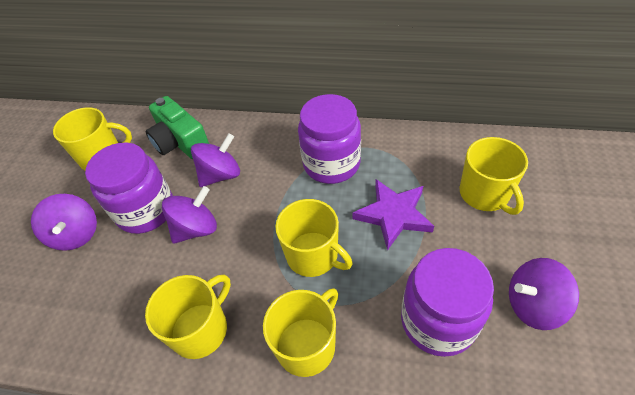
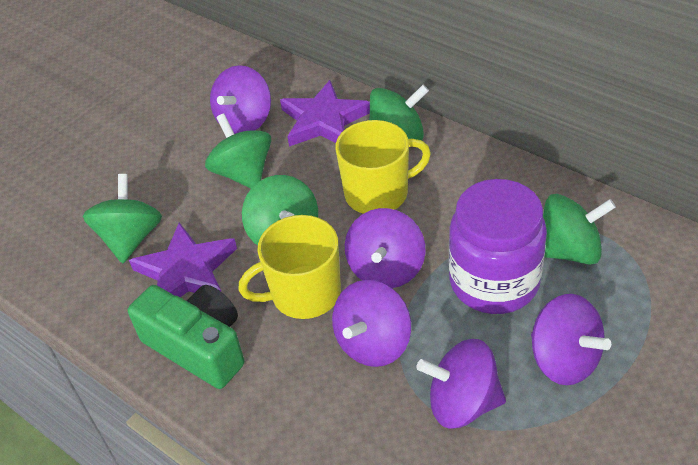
green spinning top: none = 0 -> [83,174,162,263] [205,113,271,189] [242,175,318,245] [369,85,429,140] [543,194,616,265] = 5
purple jar: [85,143,173,234] [298,94,361,184] [401,248,494,357] = 3 -> [449,179,547,314] = 1
purple spinning top: [31,194,97,251] [162,186,217,244] [191,133,240,187] [509,258,579,330] = 4 -> [210,65,271,134] [332,280,411,367] [345,208,426,288] [416,339,506,429] [531,294,611,385] = 5
purple star: [352,179,434,250] = 1 -> [129,222,237,297] [280,80,370,147] = 2
yellow mug: [53,107,132,171] [145,274,231,359] [263,288,338,377] [275,199,353,277] [460,137,528,215] = 5 -> [238,215,341,319] [335,120,431,214] = 2

